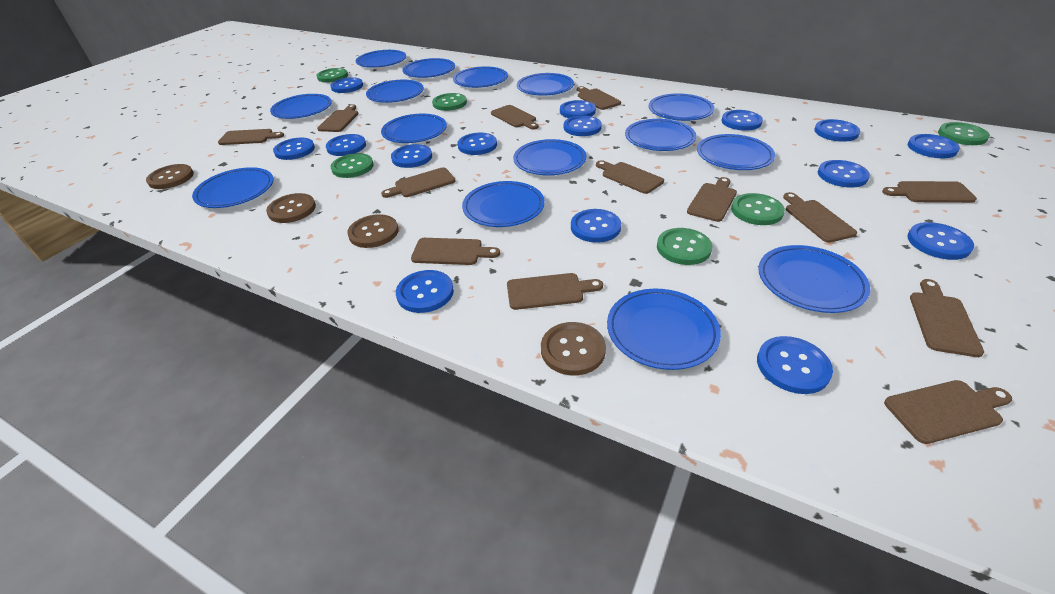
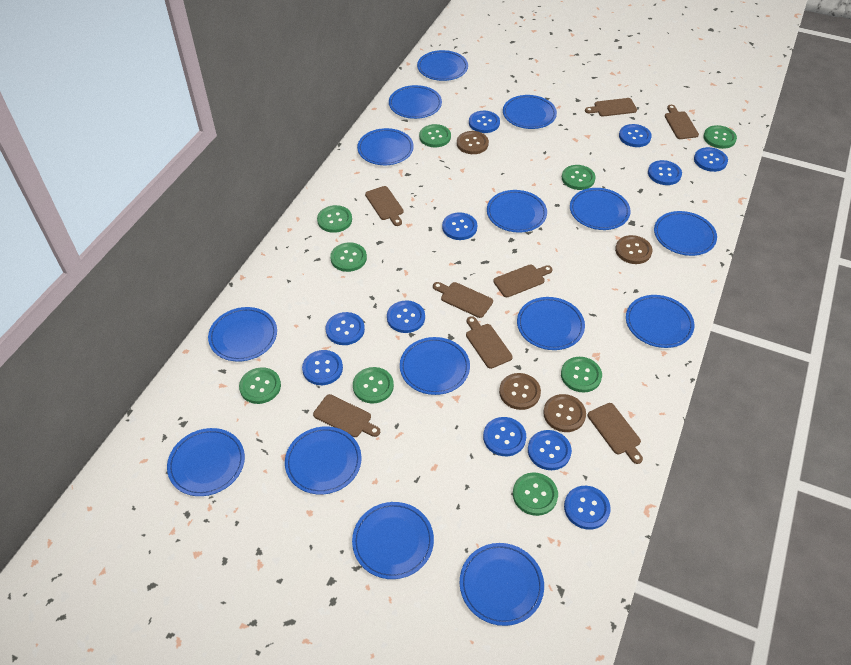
blue button: [273,138,315,160] [326,134,366,156] [330,77,363,93] [391,144,432,168] [396,270,454,313] [458,133,497,155] [560,100,596,118] [564,116,602,136] [571,209,621,243] [722,110,763,131] [757,336,833,394] [814,119,860,142] [818,160,870,188] [907,222,974,260] [908,134,960,158] = 15 -> [302,350,343,385] [326,312,365,345] [387,300,425,333] [442,212,477,240] [469,111,500,133] [483,417,526,456] [528,430,572,470] [564,486,611,530] [619,124,652,147] [648,160,682,185] [694,147,728,172] = 11
brown cutting board: [218,129,284,145] [317,104,359,132] [381,168,456,198] [411,238,500,265] [491,105,539,130] [507,273,603,310] [577,86,621,110] [596,160,664,194] [687,177,737,222] [783,192,857,243] [882,181,977,203] [884,380,1012,444] [910,279,984,357] = 13 -> [313,394,380,437] [365,186,403,226] [433,282,493,318] [466,316,513,369] [493,264,553,297] [585,98,637,117] [588,403,643,464] [665,105,699,139] = 8
green button: [316,68,348,83] [331,153,374,178] [432,93,467,111] [657,228,712,265] [731,193,785,225] [938,122,990,145] = 6 -> [239,367,281,404] [317,205,352,233] [330,242,367,272] [353,367,394,404] [419,124,451,147] [513,472,558,516] [561,357,602,393] [562,165,596,190] [703,125,737,149] = 9

